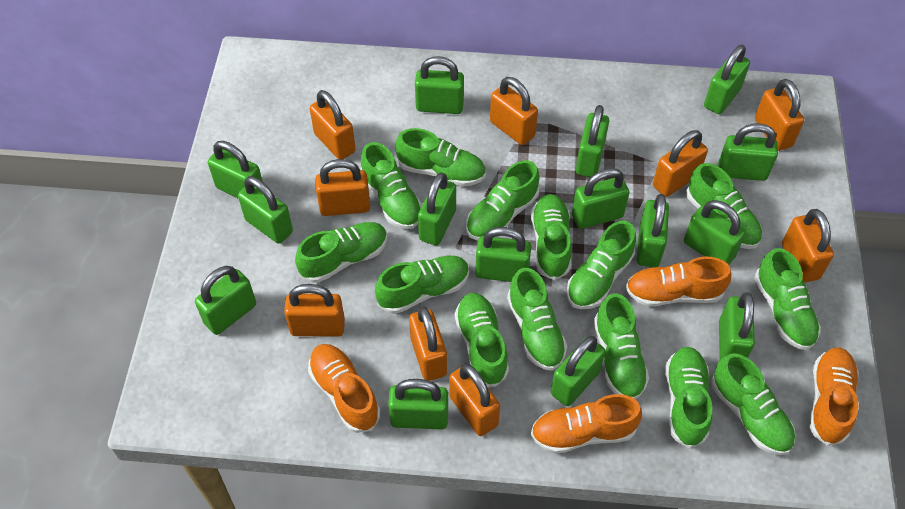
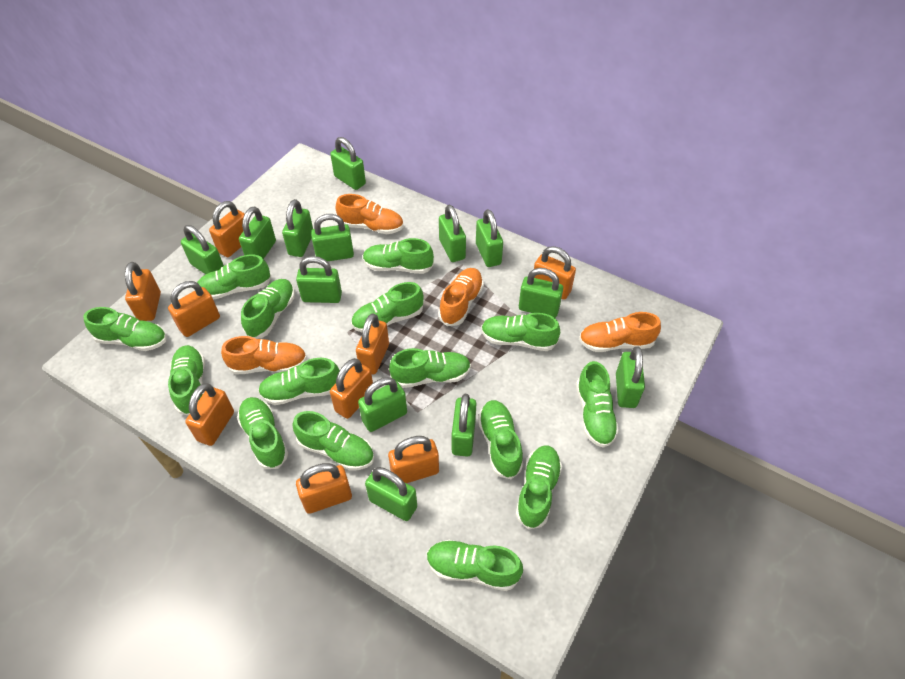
green padlock: [195,266,256,335] [208,141,263,198] [238,176,293,244] [388,379,448,430] [415,56,464,114] [418,172,456,245] [475,227,531,282] [551,336,606,406] [572,168,629,229] [576,105,609,177] [637,194,669,267] [684,200,745,265] [704,45,750,114] [718,123,778,181] [719,292,755,360] = 15 -> [181,225,224,274] [239,207,276,259] [282,199,313,257] [296,256,342,303] [311,214,354,262] [330,137,366,190] [358,377,407,432] [365,467,417,521] [439,205,466,262] [452,394,477,457] [476,209,503,267] [519,268,563,318] [616,346,645,408] = 13
green shoe: [295,222,387,283] [361,142,422,229] [375,256,469,314] [395,128,486,187] [455,293,509,387] [466,160,540,240] [507,268,567,371] [531,194,572,280] [567,221,636,309] [594,293,649,399] [665,347,713,448] [686,163,762,249] [711,353,795,455] [754,248,821,350] = 14 -> [83,307,167,351] [168,345,205,415] [197,255,271,300] [237,397,288,469] [241,279,295,339] [258,358,340,405] [293,411,374,471] [351,282,424,332] [363,238,434,274] [389,348,471,388] [427,540,523,591] [478,400,523,479] [481,313,560,351] [516,446,562,530] [576,361,619,448] = 15

